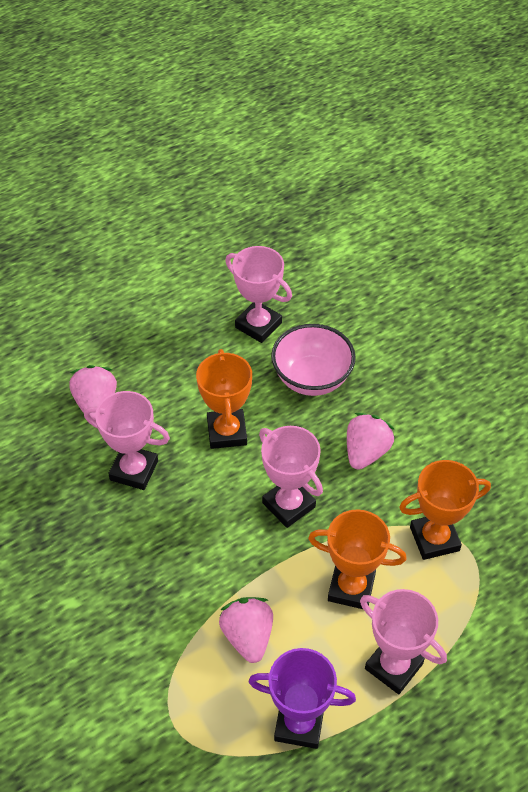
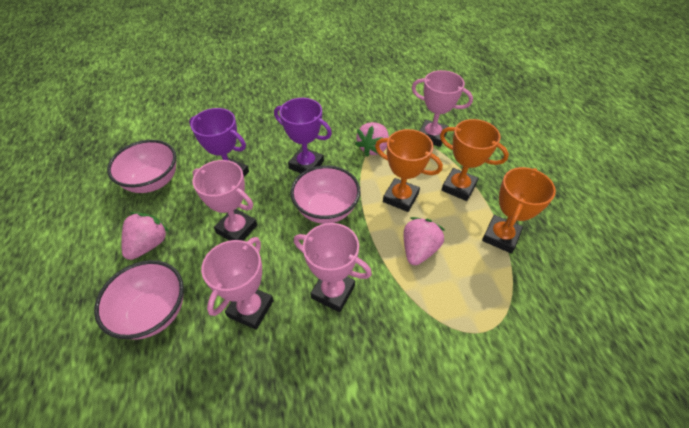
pink bowl: [271,324,356,396] = 1 -> [94,260,184,340] [107,140,176,193] [290,165,360,224] = 3
purple trophy: [249,648,356,749] = 1 -> [189,108,249,177] [274,98,332,173] = 2

